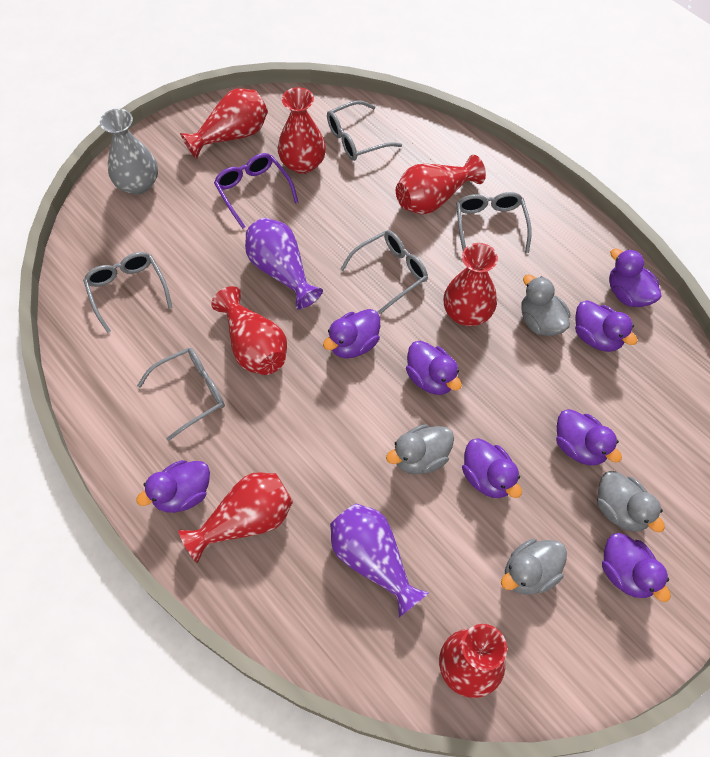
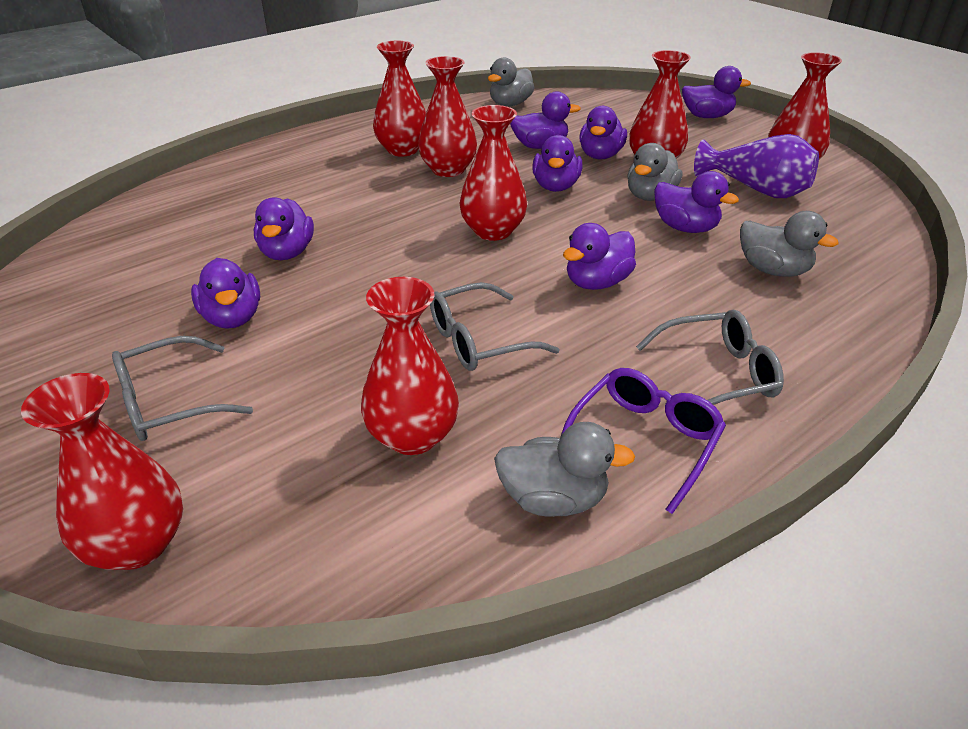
grey glasses: [83,252,173,333] [137,348,225,441] [327,101,402,161] [340,230,428,314] [456,192,532,253] = 5 -> [112,336,253,441] [430,282,560,371] [636,310,784,405] = 3
grey vase: [100,109,158,195] = 1 -> none = 0
purple vase: [245,218,323,310] [330,503,429,617] = 2 -> [694,134,819,198] = 1

